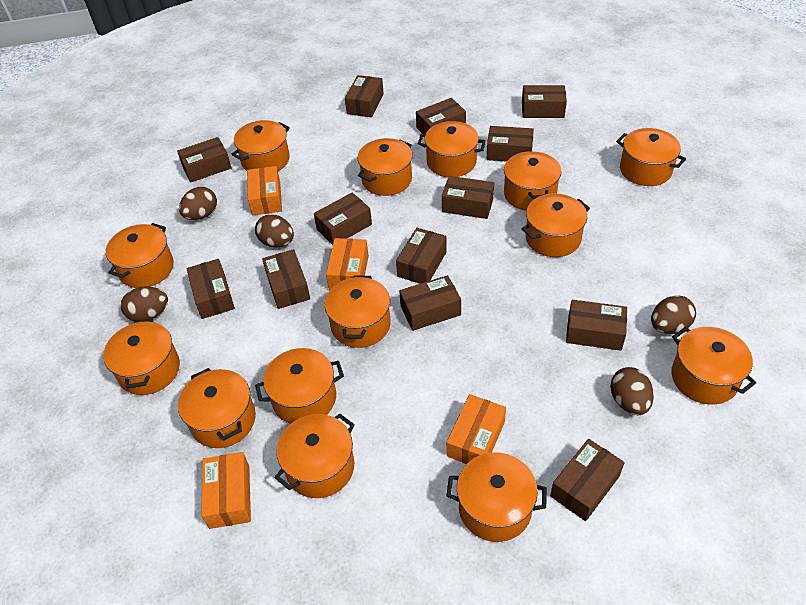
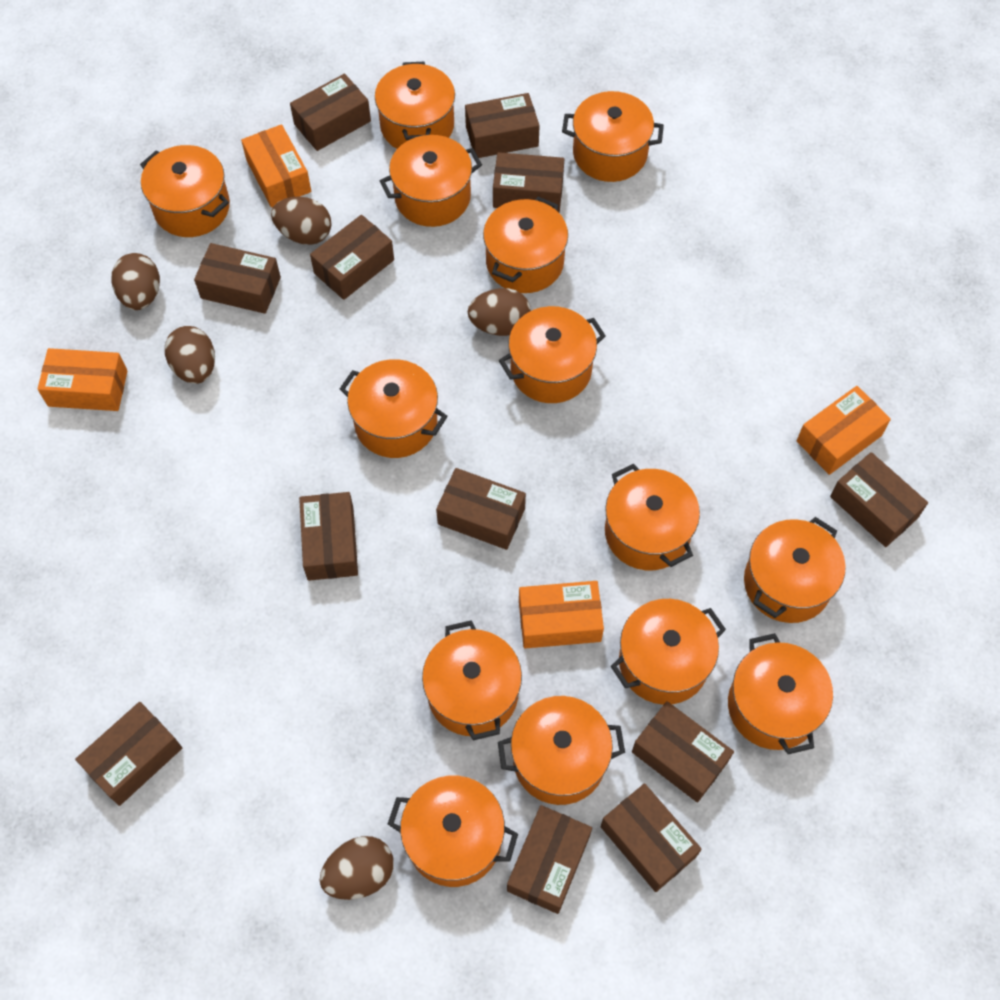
brown box: [177,137,231,182] [186,259,235,319] [262,249,310,309] [314,193,372,245] [345,75,384,118] [396,228,447,284] [399,275,461,331] [416,98,466,134] [442,176,494,219] [487,126,534,162] [522,85,567,118] [550,439,625,521] [566,300,627,351] = 13 -> [75,702,182,806] [194,243,281,314] [290,74,371,151] [299,492,358,581] [310,215,394,300] [436,468,526,550] [465,93,540,158] [493,152,564,213] [507,805,592,914] [601,783,702,892] [632,701,734,802] [830,452,928,547] = 12

